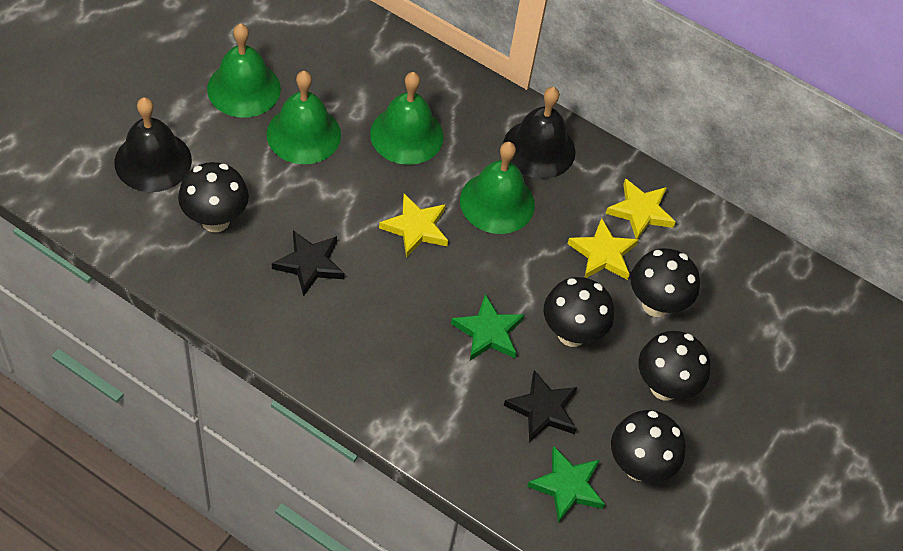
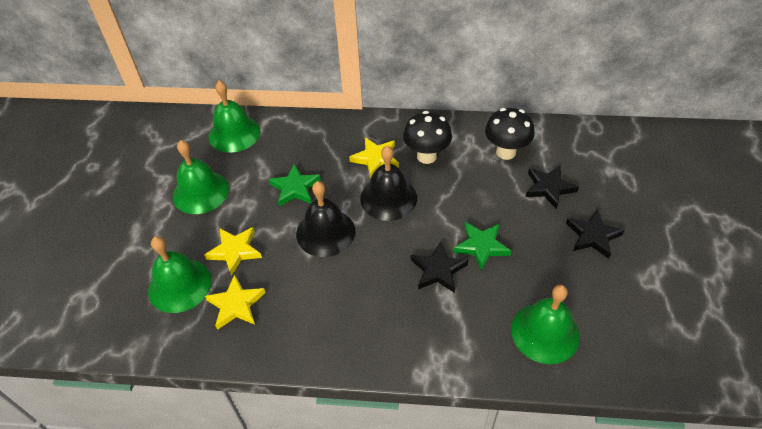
black mushroom: [178,162,249,232] [544,277,614,347] [611,410,686,482] [631,248,700,317] [639,331,710,401] = 5 -> [403,111,452,164] [485,108,535,160] = 2
black star: [272,230,344,296] [504,370,578,442] = 2 -> [411,242,468,293] [525,165,579,209] [566,209,625,259] = 3

